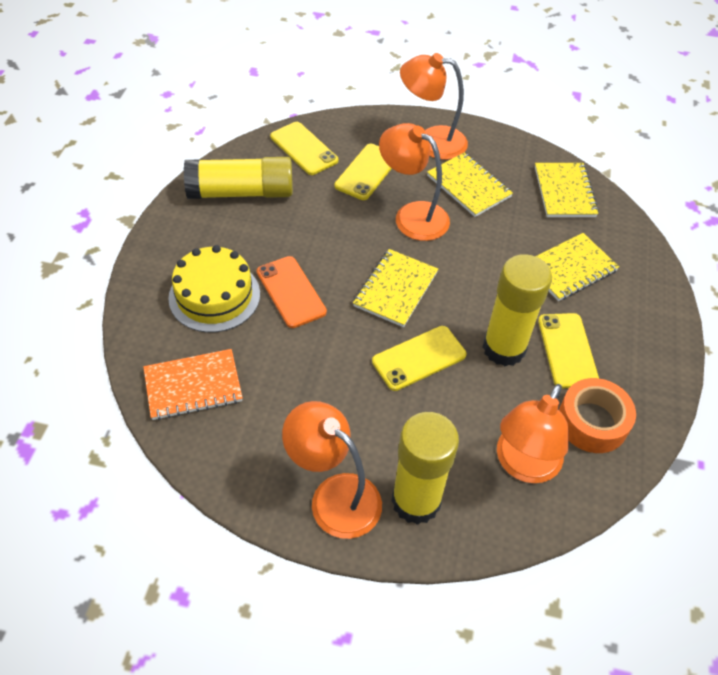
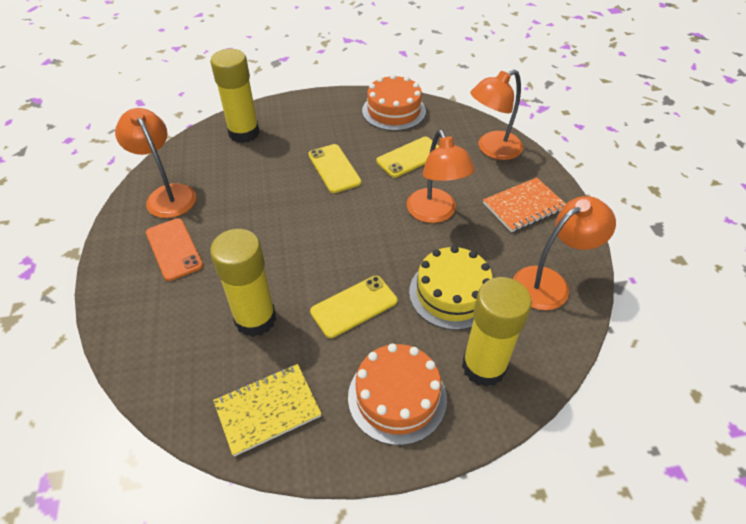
orange cake: none = 0 -> [348,343,447,445] [362,74,426,131] = 2
orange tape: [559,378,636,453] = 1 -> none = 0
yellow notebook: [353,249,438,327] [427,153,513,217] [535,163,599,217] [535,233,619,301] = 4 -> [213,364,322,457] = 1
yellow phone: [270,122,338,175] [334,144,392,200] [372,326,466,391] [538,313,599,388] = 4 -> [308,144,361,193] [310,276,397,338] [376,137,439,178] = 3

